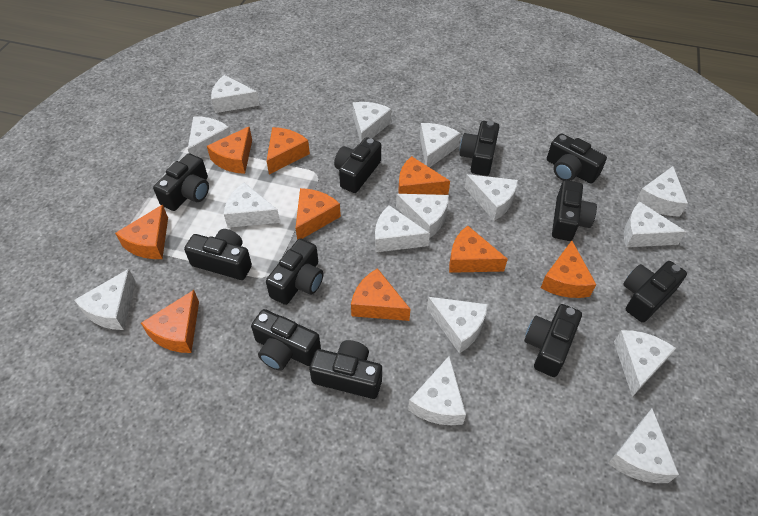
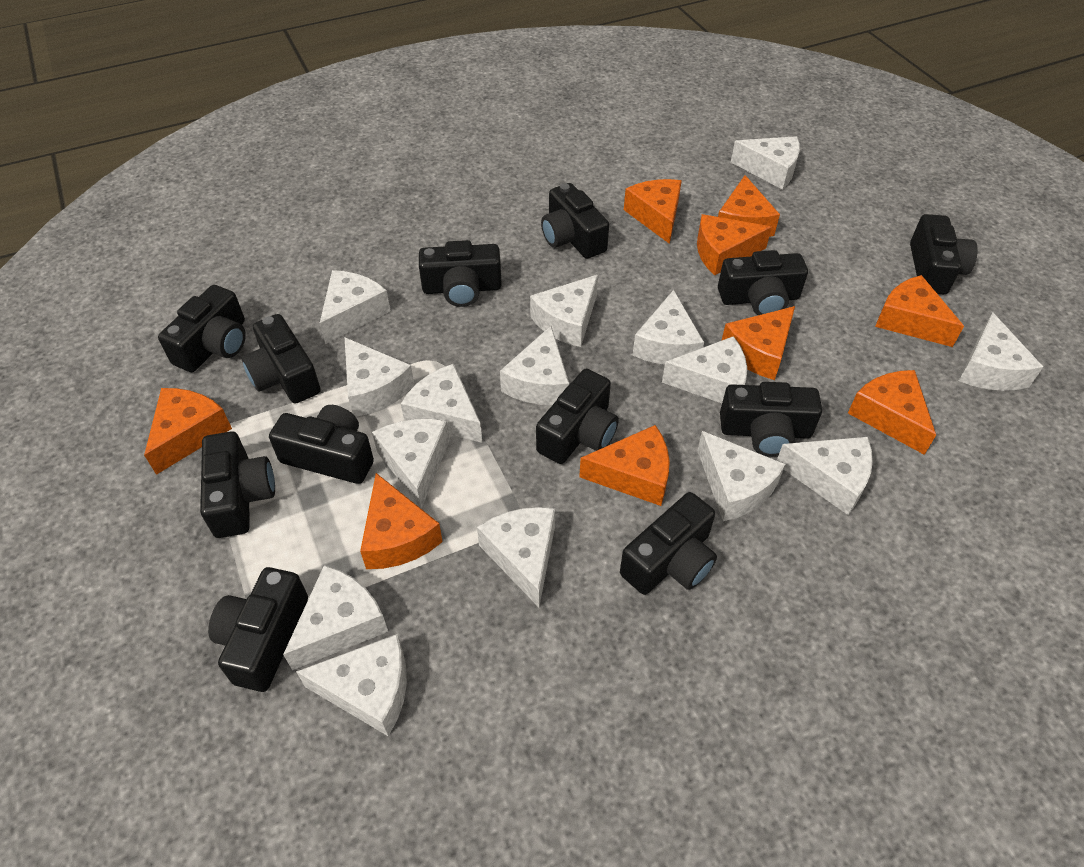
black camera: [153,153,209,211] [184,229,252,280] [251,309,321,371] [266,238,323,305] [309,340,382,399] [334,137,381,193] [459,121,499,176] [524,304,582,377] [547,133,607,184] [552,180,597,241] [623,261,687,323] = 11 -> [158,285,246,372] [200,431,275,538] [208,567,308,692] [241,314,321,404] [269,405,374,484] [419,240,502,307] [536,369,619,464] [541,183,609,259] [620,492,717,595] [718,250,808,315] [720,382,822,456] [910,214,978,295] = 12

